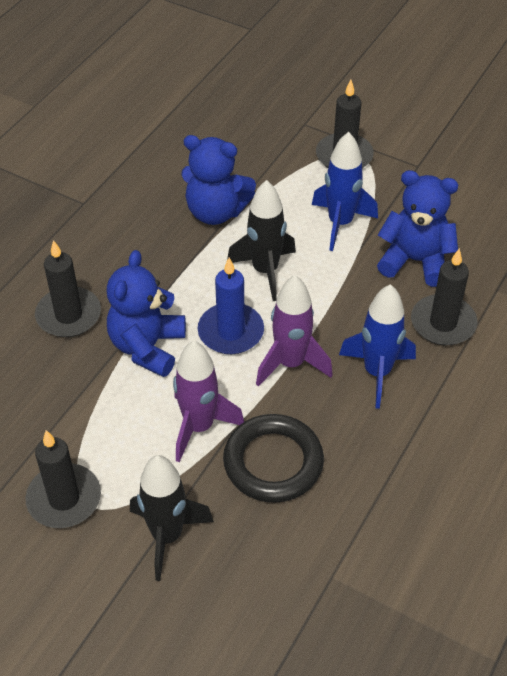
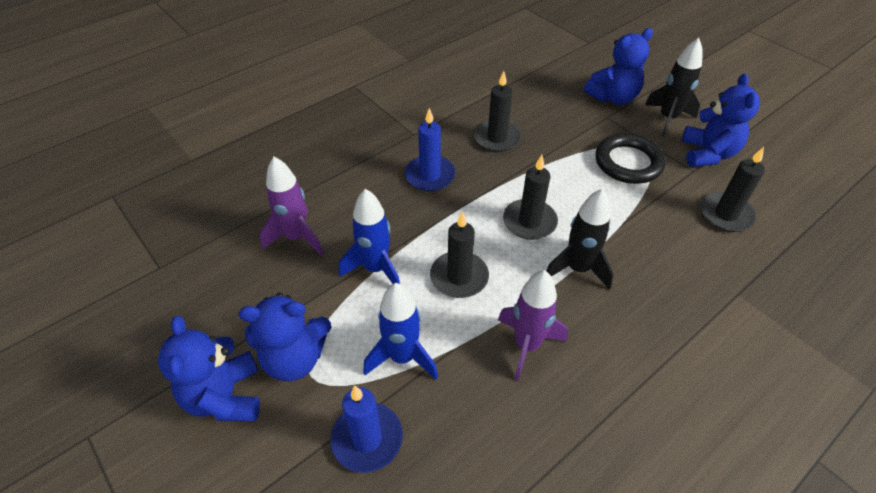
blue candle: [198,258,264,354] = 1 -> [330,385,403,473] [405,108,456,191] = 2
blue teddy bear: [106,250,186,377] [181,135,256,225] [377,170,459,287] = 3 -> [158,316,260,421] [239,293,331,381] [584,28,653,105] [681,74,760,167] = 4

